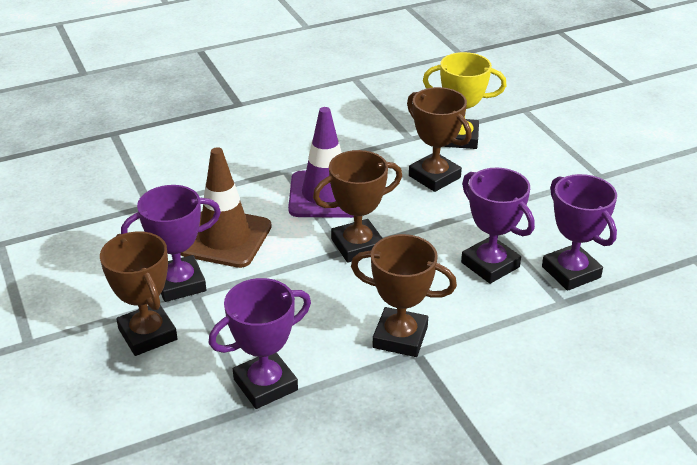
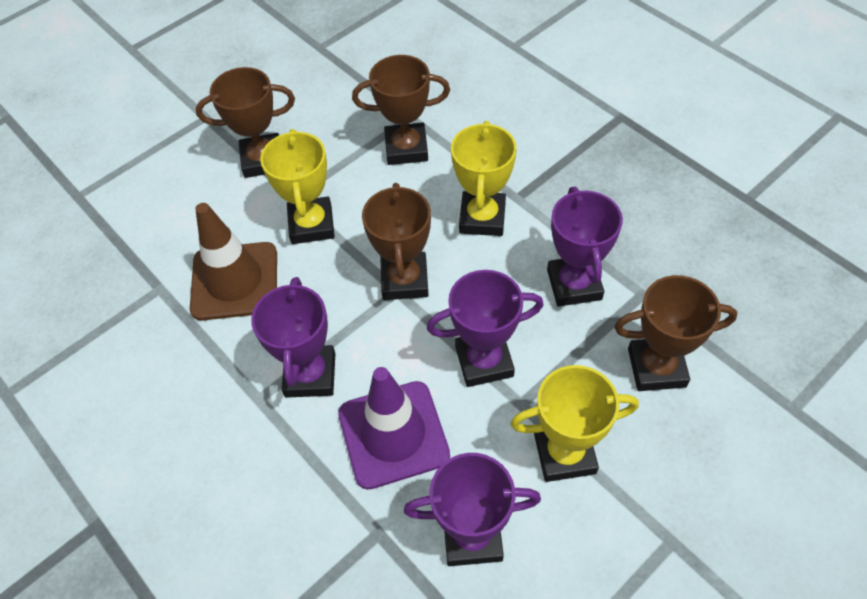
yellow trophy: [423,52,507,149] = 1 -> [260,129,335,244] [451,121,517,236] [510,365,639,482] = 3

